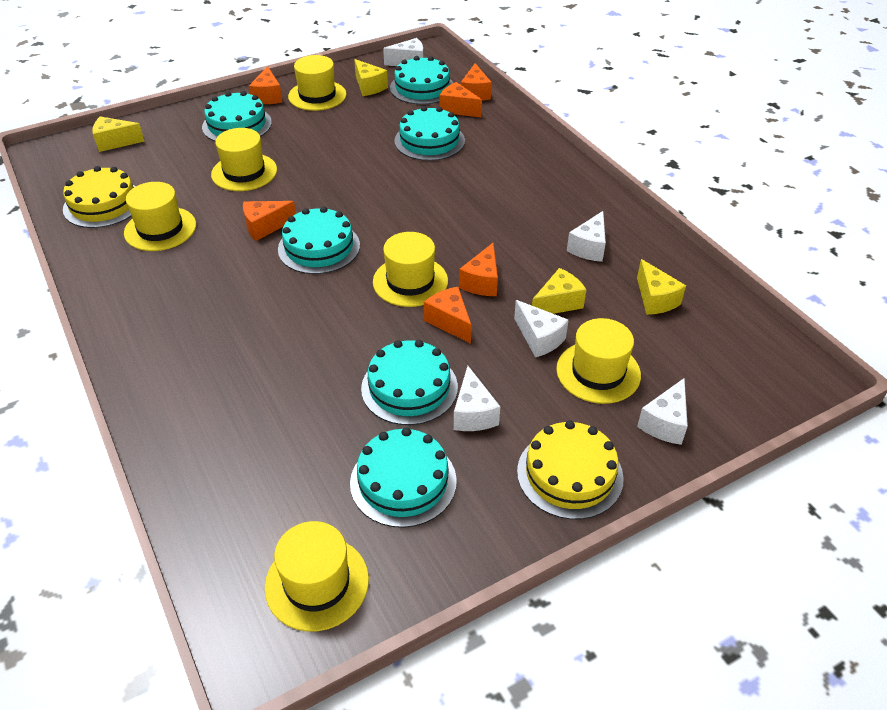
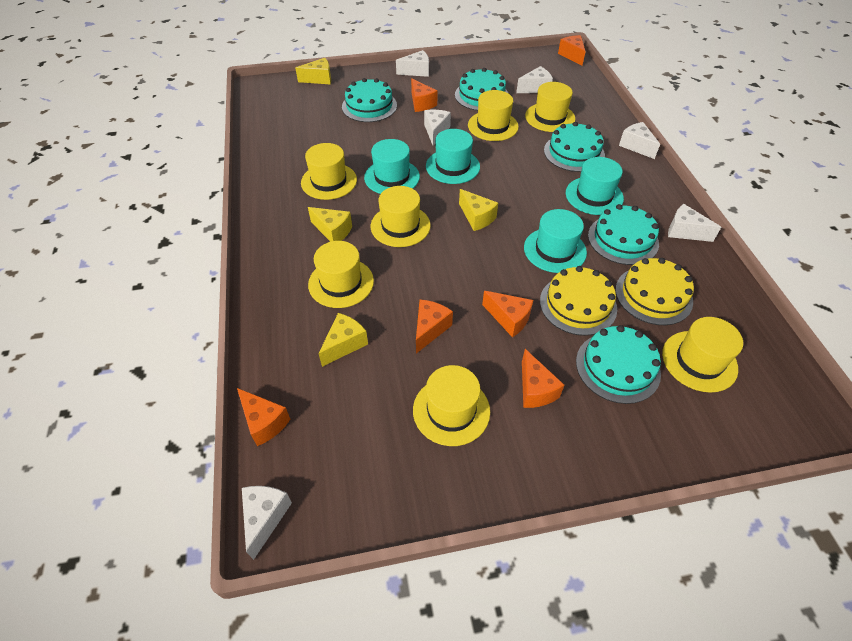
turquoise cake: [202,91,272,141] [278,207,360,274] [350,427,457,528] [361,340,458,425] [390,56,453,105] [394,106,465,161] = 6 -> [342,78,397,122] [455,68,508,111] [544,122,605,172] [576,325,661,404] [588,204,659,265] = 5
turquoise hat: none = 0 -> [364,139,420,194] [426,129,480,184] [524,209,587,273] [566,157,624,215] = 4
white cheese: [383,38,423,66] [454,366,500,431] [514,300,569,357] [567,211,606,262] [637,378,688,445] = 5 -> [242,486,292,560] [396,50,429,77] [424,110,451,146] [516,66,553,93] [619,122,660,159] [668,204,721,242] = 6
yellow hat: [124,182,196,251] [211,128,277,191] [265,521,369,631] [288,55,347,111] [373,232,448,307] [556,318,641,404] = 6 -> [301,143,357,200] [308,241,374,308] [371,186,431,247] [413,365,490,446] [468,90,519,141] [525,82,575,132] [662,317,743,393] = 7

